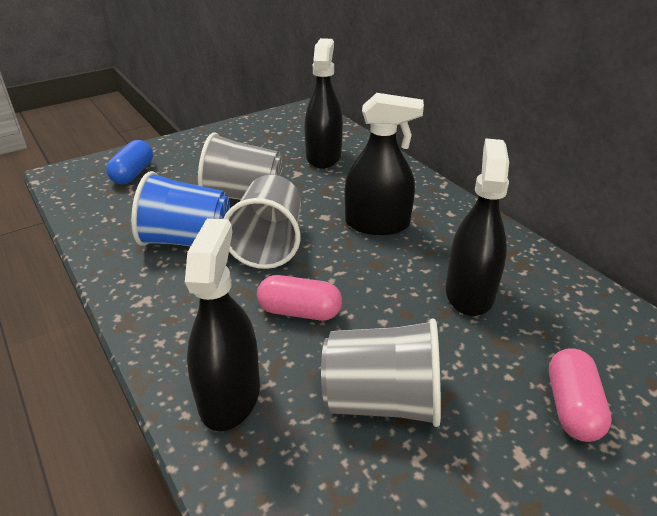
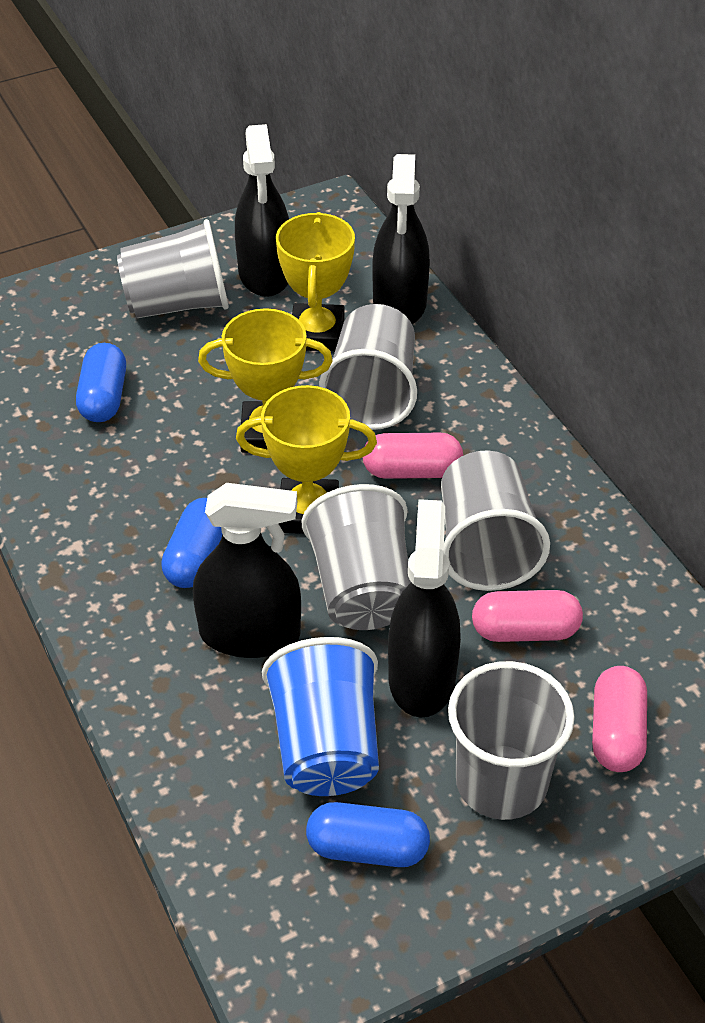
blue capsule: [106,140,153,184] = 1 -> [76,343,126,422] [161,498,222,588] [306,802,430,867] = 3
grey cup: [198,133,283,200] [224,175,301,269] [321,318,441,427] = 3 -> [117,219,229,318] [302,484,411,630] [319,304,417,430] [441,450,550,591] [448,661,575,820] = 5
pink capsule: [257,275,342,320] [549,348,612,442] = 2 -> [363,433,463,479] [472,590,583,642] [592,666,647,772] = 3
yellow trophy: none = 0 -> [198,308,333,452] [236,385,377,534] [276,212,355,351] = 3

